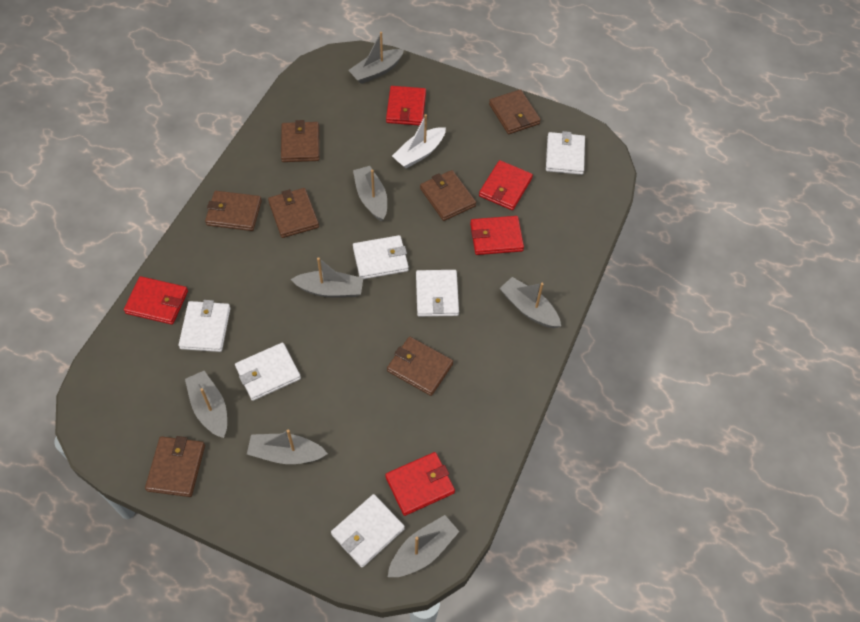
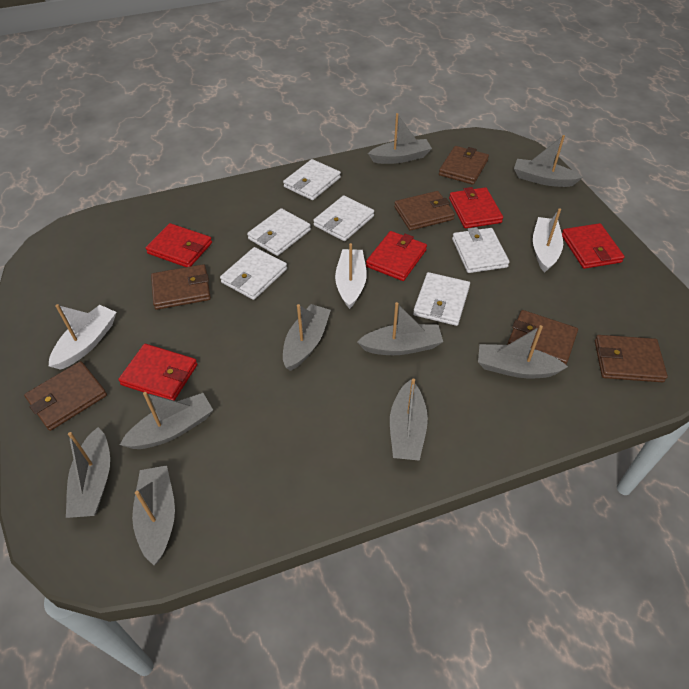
brown wallet: [145,436,205,497] [205,191,262,231] [268,188,319,238] [281,120,319,162] [387,337,453,396] [420,170,476,221] [489,89,541,134] = 7 -> [24,361,107,431] [151,264,211,310] [394,191,455,231] [439,146,489,185] [507,310,578,365] [595,335,668,382] = 6
grey boat: [185,371,227,438] [247,429,328,464] [290,257,363,297] [348,32,404,84] [353,166,387,221] [388,515,460,577] [499,277,561,328] = 7 -> [66,427,110,518] [120,392,213,449] [132,465,175,565] [283,304,331,371] [357,302,443,355] [368,113,432,164] [390,378,428,461] [478,325,568,378] [514,135,583,187] = 9
white boat: [392,114,446,168] = 1 -> [49,304,116,370] [335,243,367,309] [533,209,563,273] = 3

